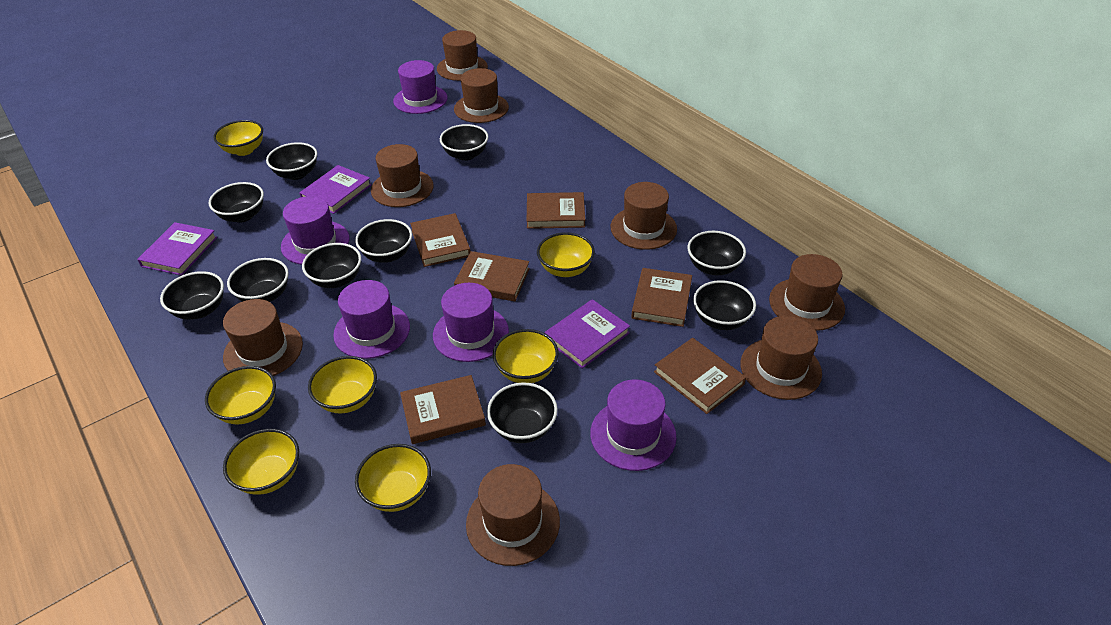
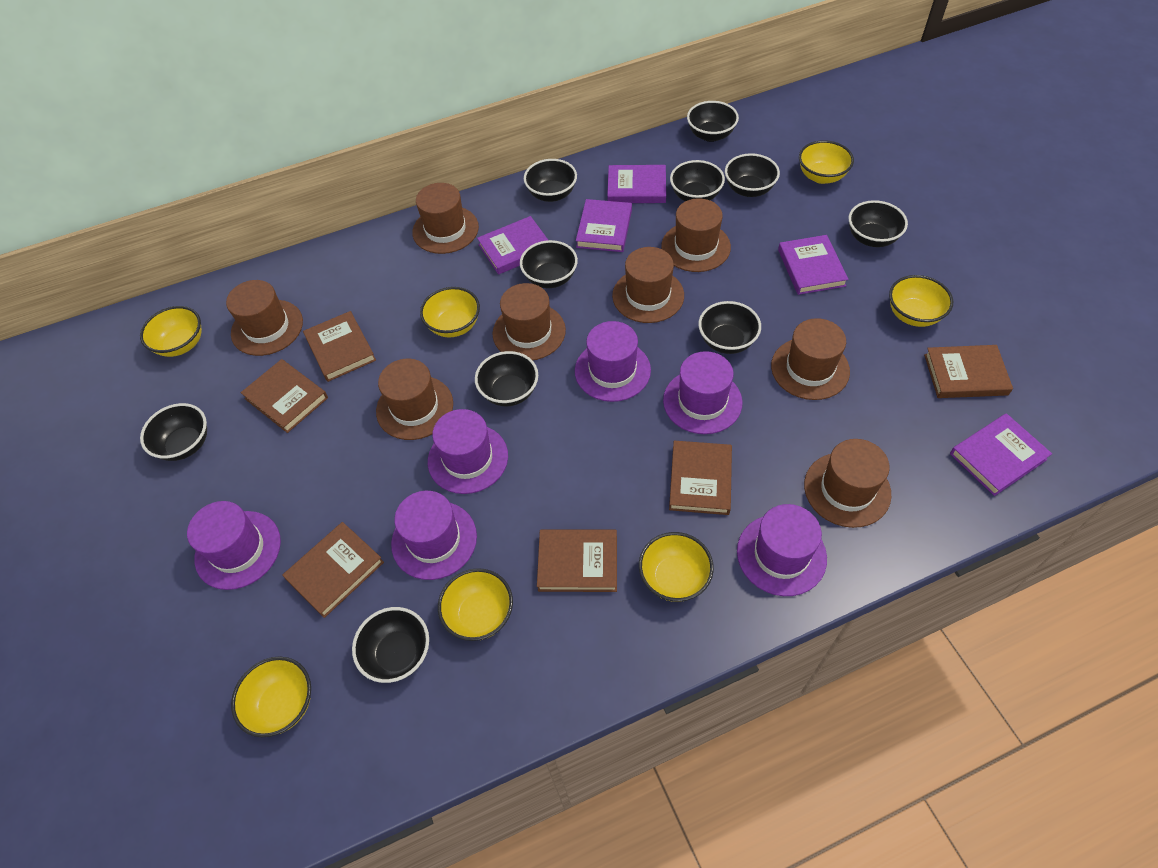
purple book: [137,222,217,276] [299,165,371,214] [545,299,630,369] = 3 -> [477,216,548,275] [576,199,632,252] [607,165,666,203] [778,235,849,295] [950,413,1052,496] = 5
purple hat: [281,196,349,265] [333,280,410,359] [393,60,448,114] [433,283,509,362] [590,380,676,471] = 5 -> [187,501,281,590] [391,491,477,580] [428,409,508,494] [575,321,651,402] [663,351,742,434] [737,504,827,596] = 6

